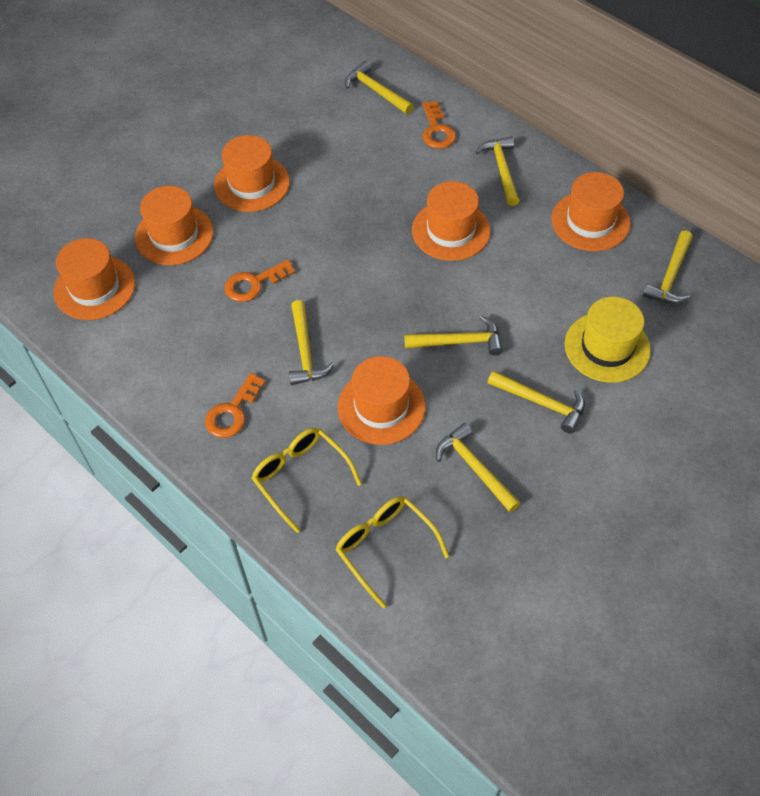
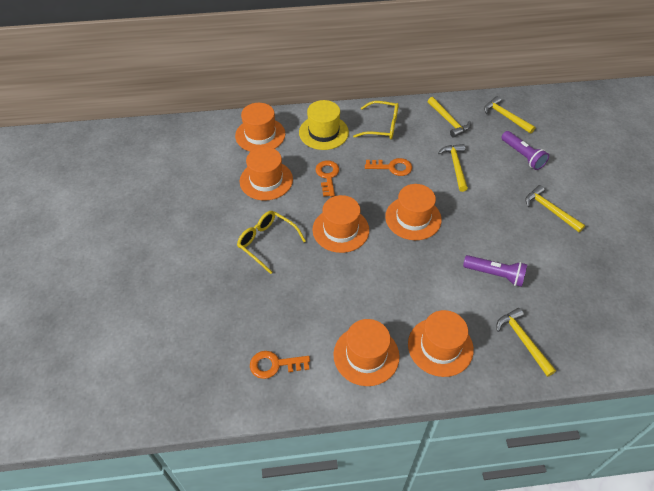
purple flashlight: none = 0 -> [463,255,527,287] [501,131,549,170] = 2
yellow hammer: [289,300,334,385] [345,61,414,114] [404,315,503,356] [436,423,521,512] [476,136,520,206] [488,370,585,434] [643,231,693,304] = 7 -> [427,97,471,138] [438,144,468,192] [484,96,535,134] [497,308,556,377] [525,185,585,232] = 5

